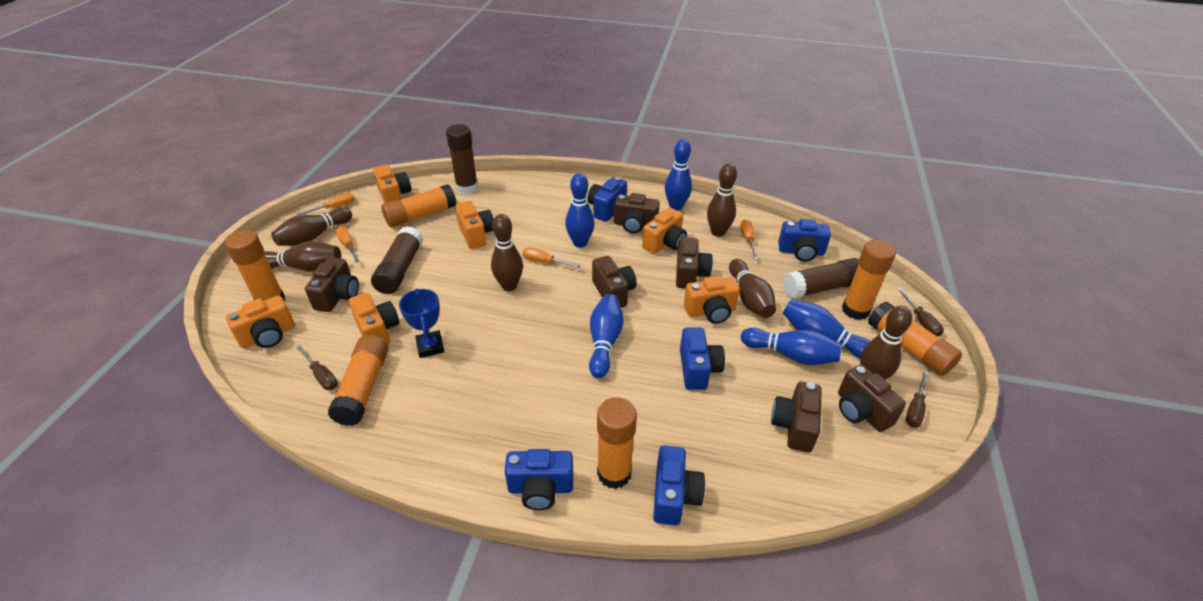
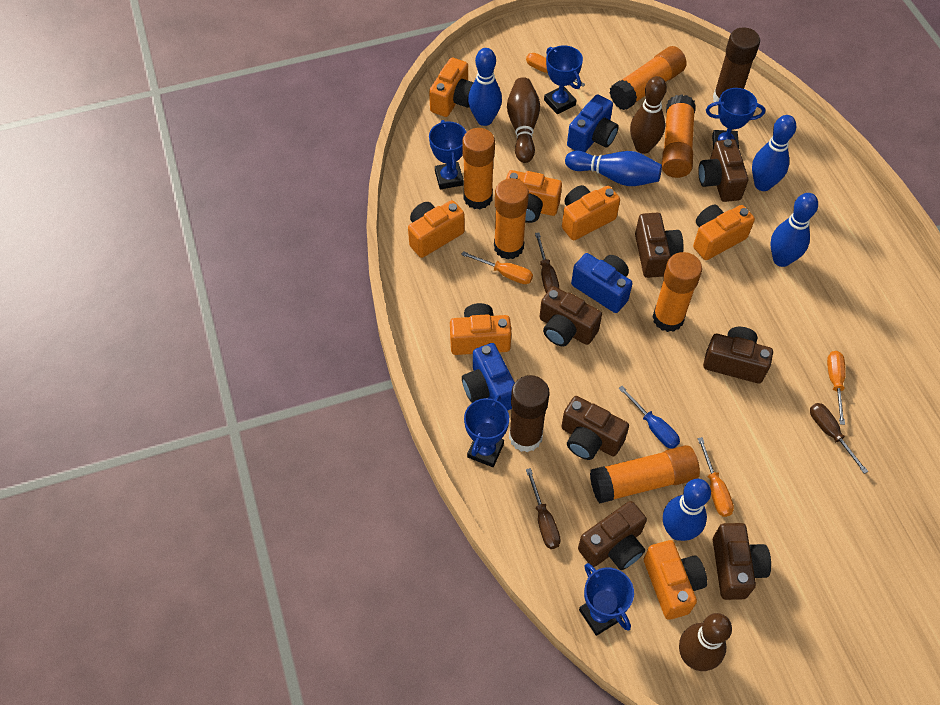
blue camera: [505,449,573,510] [587,177,627,222] [653,445,705,525] [680,328,725,390] [778,219,831,261] = 5 -> [462,343,515,411] [567,94,619,152] [571,253,633,313] = 3
blue screwdriver: none = 0 -> [618,386,680,449] = 1
blue trophy: [399,289,444,358] = 1 -> [429,120,466,189] [464,395,509,467] [544,45,583,114] [579,563,634,636] [706,88,765,148] = 5
brown bowling pin: [264,241,341,271] [271,207,352,246] [491,214,523,291] [707,163,737,237] [729,259,776,318] [860,306,912,380] = 6 -> [507,77,540,163] [630,76,667,154] [679,613,732,671] = 3
brown camera: [305,257,359,312] [592,256,637,308] [614,193,660,233] [676,237,713,289] [771,382,822,453] [838,365,906,432] = 6 -> [540,286,602,347] [561,396,629,460] [578,501,647,570] [635,213,683,278] [698,139,748,202] [703,327,773,383] [713,523,771,600] = 7
brown glue stick: [371,226,423,294] [446,124,478,194] [783,258,859,299] = 3 -> [509,375,550,452] [713,27,760,106] = 2
orange camera: [226,295,295,348] [349,293,400,345] [373,165,411,203] [455,201,494,249] [642,208,687,254] [684,276,740,324] = 6 -> [408,200,465,258] [429,58,474,117] [450,303,512,355] [506,170,562,223] [562,185,620,240] [644,540,707,620] [693,205,755,260] = 7

